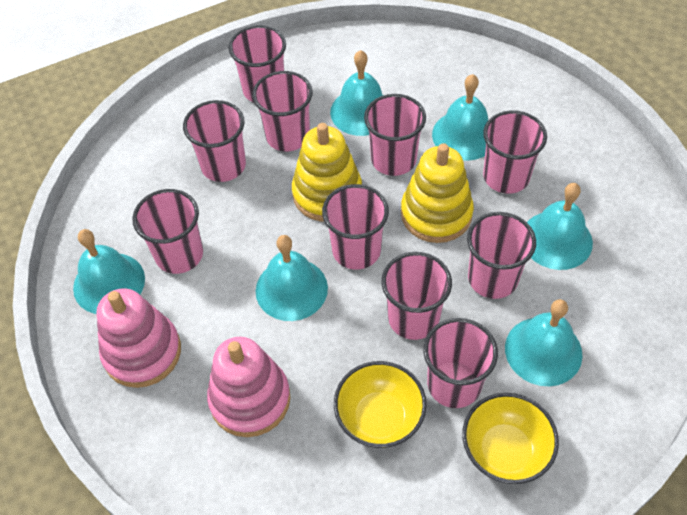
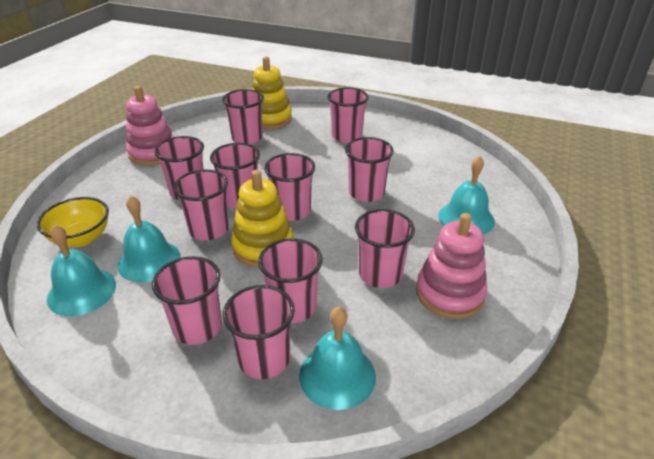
pink cup: [132,189,203,274] [183,100,246,182] [229,25,286,102] [252,71,313,151] [322,184,389,270] [364,94,426,176] [381,252,452,340] [423,318,498,408] [467,212,536,299] [483,110,547,194] = 10 -> [152,256,222,345] [154,136,204,200] [173,170,229,241] [210,143,260,209] [222,89,264,144] [222,285,295,379] [258,238,323,323] [264,153,315,221] [328,87,369,143] [345,137,394,202] [355,209,415,288] = 11
turquoise bell: [73,229,145,314] [255,235,328,321] [330,50,383,136] [432,74,488,161] [505,299,582,386] [527,183,593,270] = 6 -> [47,225,116,316] [117,196,181,283] [299,307,376,410] [438,156,495,234] = 4
yellow bowl: [334,361,427,448] [462,393,559,484] = 2 -> [37,197,109,247] = 1

